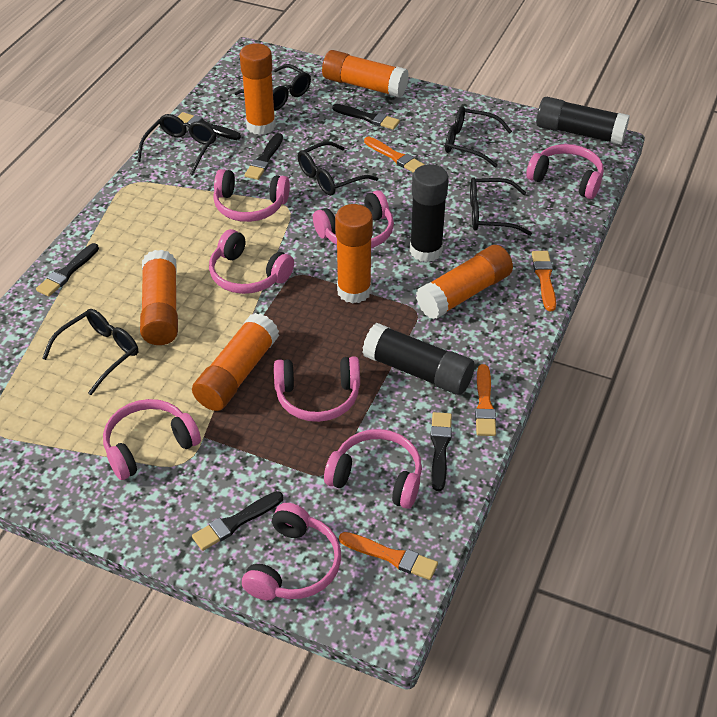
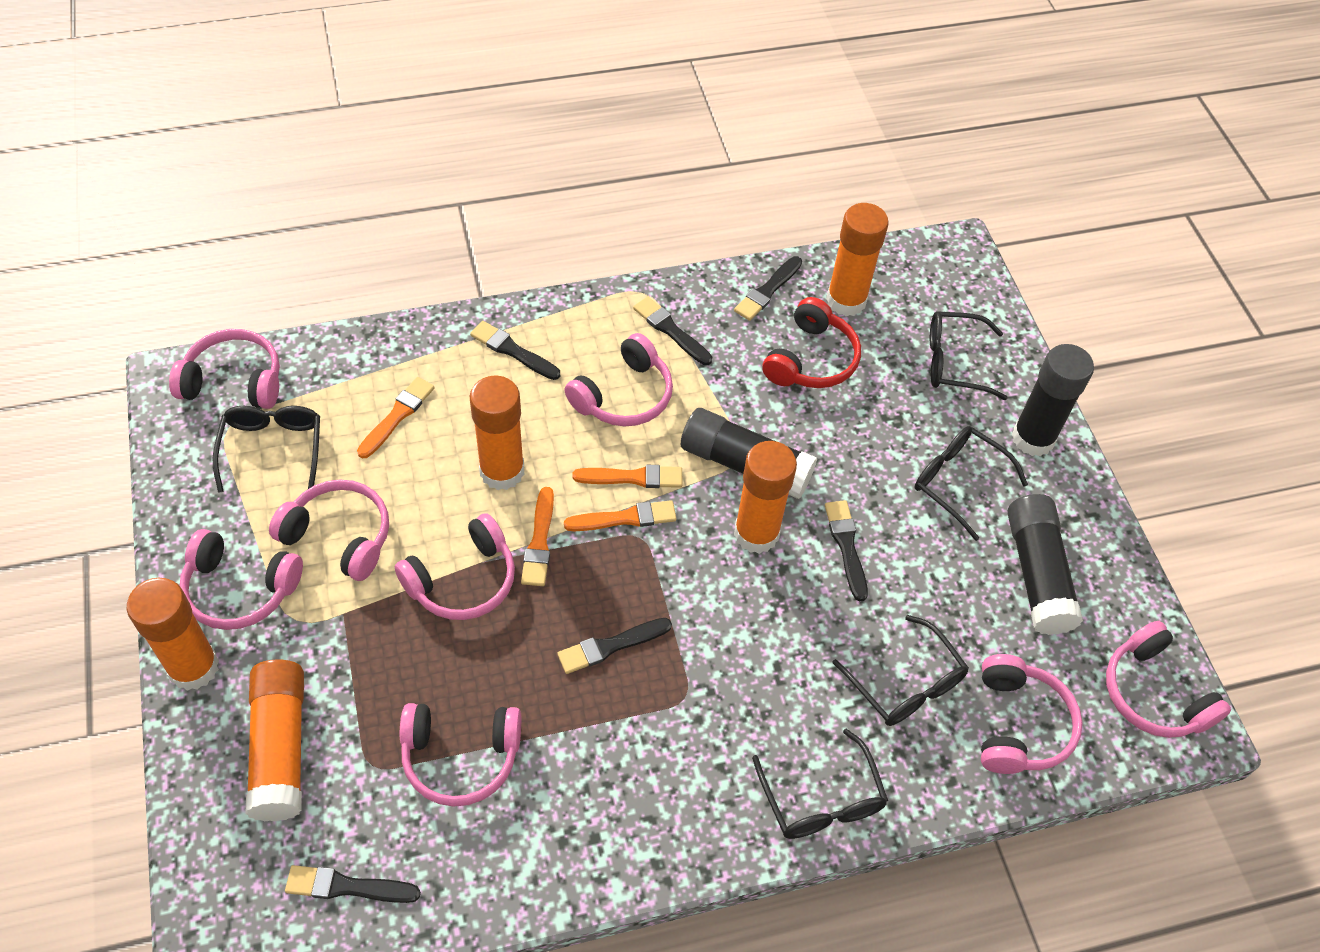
black glasses: [42,309,138,395] [137,114,216,176] [235,64,311,111] [298,141,378,196] [445,106,512,168] [470,177,532,236] = 6 -> [213,406,320,493] [752,729,888,839] [832,615,969,726] [915,426,1028,541] [930,311,1008,400] = 5
orange glue stick: [140,250,178,345] [192,313,279,411] [240,43,276,135] [322,50,409,98] [335,204,373,303] [416,245,513,319] = 6 -> [127,578,219,691] [245,660,304,821] [470,376,524,490] [734,441,797,554] [826,203,889,316] = 5
red headphones: none = 0 -> [762,297,861,388] = 1

